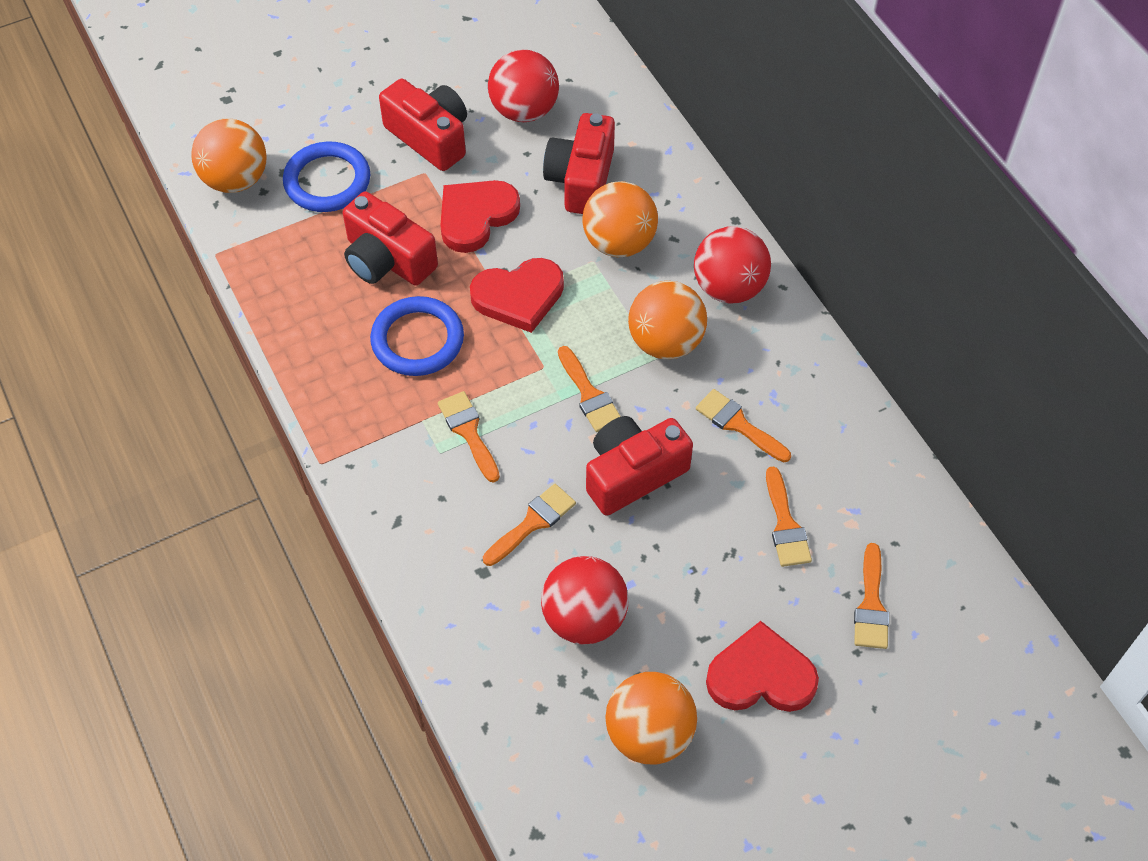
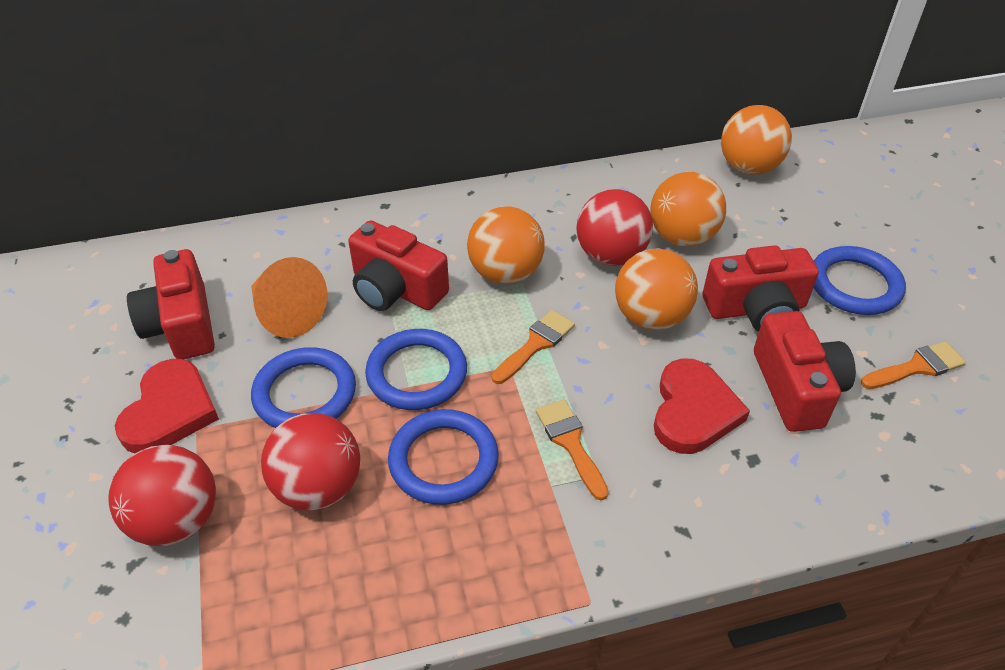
blue ring: [283,141,370,212] [370,296,464,376] = 2 -> [251,347,356,428] [365,329,467,410] [388,409,499,505] [814,246,906,315] = 4
orange brush: [438,391,500,483] [483,484,576,566] [558,346,621,432] [696,389,791,462] [766,466,812,567] [854,543,889,649] = 6 -> [492,310,575,384] [536,399,609,501] [861,341,966,389] = 3
orange cone: none = 0 -> [251,257,327,338] = 1
red heart: [440,180,520,253] [470,258,564,333] [706,621,819,712] = 3 -> [115,359,219,454] [654,358,750,454] = 2

